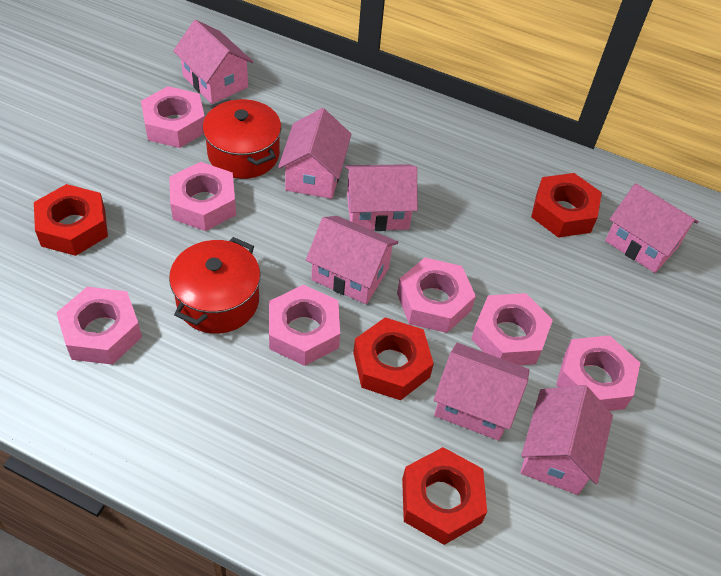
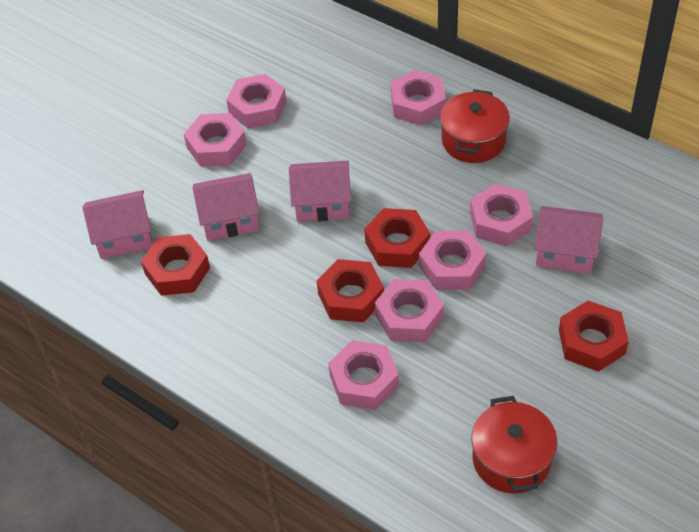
pink house: [173,20,253,104] [278,108,352,199] [306,216,398,304] [345,164,418,231] [434,343,530,441] [520,385,613,495] [605,183,699,273] = 7 -> [82,190,153,259] [193,173,260,241] [289,161,351,222] [534,206,603,274] = 4

